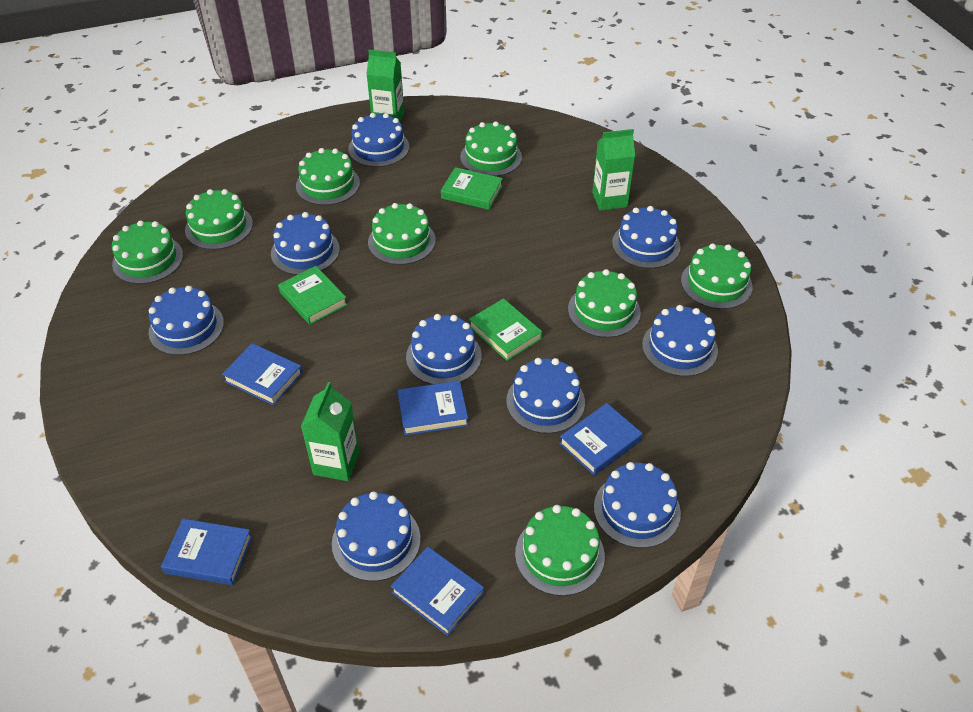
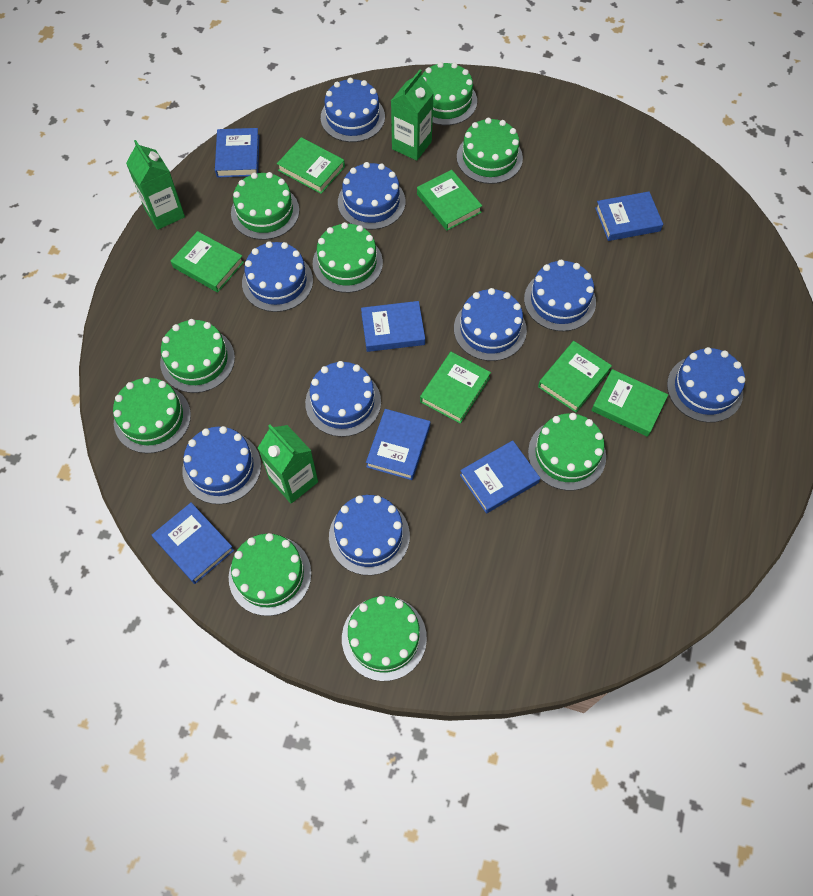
blue book: [161,519,252,585] [222,343,303,406] [391,547,484,636] [398,381,468,435] [559,403,642,476] = 5 -> [152,502,234,584] [215,128,259,178] [361,301,425,352] [366,409,431,480] [460,440,540,513] [595,191,663,241] = 6
green book: [278,266,348,325] [441,167,503,210] [469,298,542,361] = 3 -> [171,231,244,292] [277,137,345,194] [417,170,482,231] [420,352,491,423] [538,341,612,412] [591,369,668,437] = 6
green cake: [112,220,183,284] [185,189,253,250] [296,148,360,205] [368,203,436,265] [460,121,522,176] [515,505,605,596] [568,269,641,338] [681,243,753,309] = 8 -> [113,377,191,453] [160,319,235,393] [229,533,312,616] [231,172,299,240] [313,222,383,293] [342,596,427,681] [422,62,477,125] [457,118,523,184] [528,413,606,491] = 9

